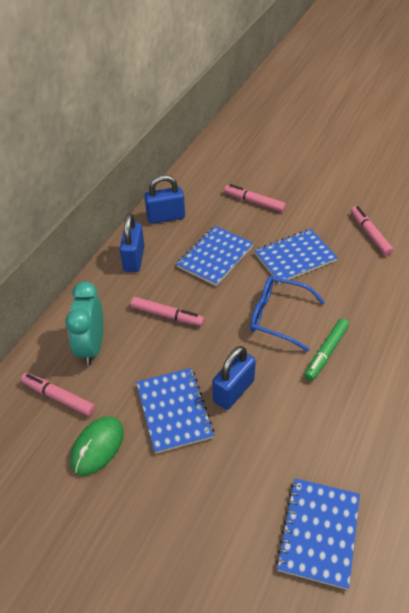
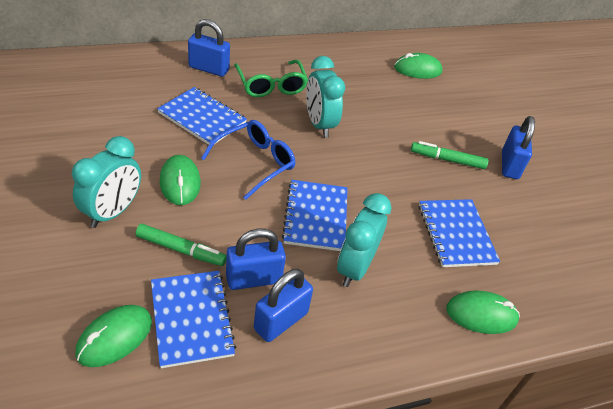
blue padlock: [120,213,145,272] [144,175,185,224] [212,346,256,410] = 3 -> [188,19,230,77] [226,229,286,290] [254,269,313,342] [502,116,535,179] = 4
green glasses: none = 0 -> [234,60,308,97] = 1
green marker: [304,318,349,381] = 1 -> [136,224,227,266] [411,141,488,169] = 2
green mouse: [70,416,124,476] = 1 -> [75,305,152,367] [160,155,201,205] [394,53,442,79] [446,290,520,334] = 4
pink marker: [21,373,95,416] [131,297,204,326] [224,184,286,212] [351,206,394,256] = 4 -> none = 0
turquoise clock: [65,281,104,365] = 1 -> [72,136,141,228] [306,56,345,138] [337,193,391,287] = 3

